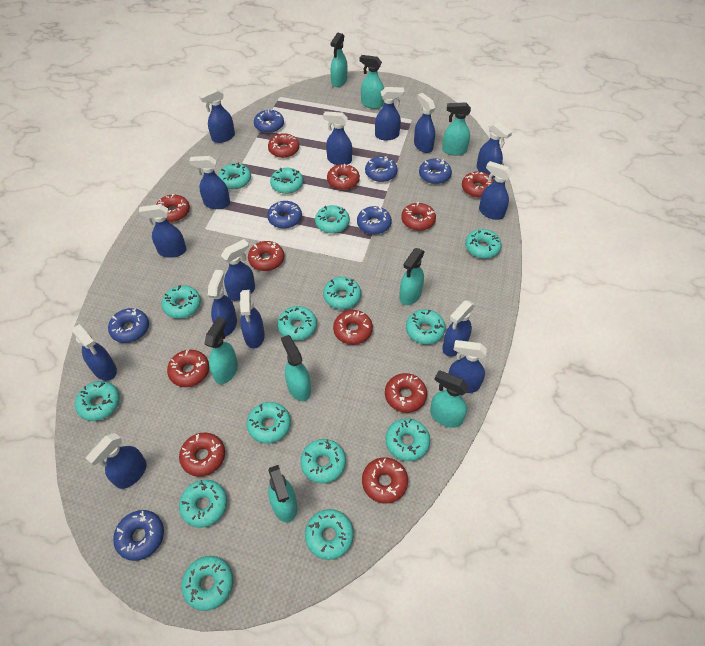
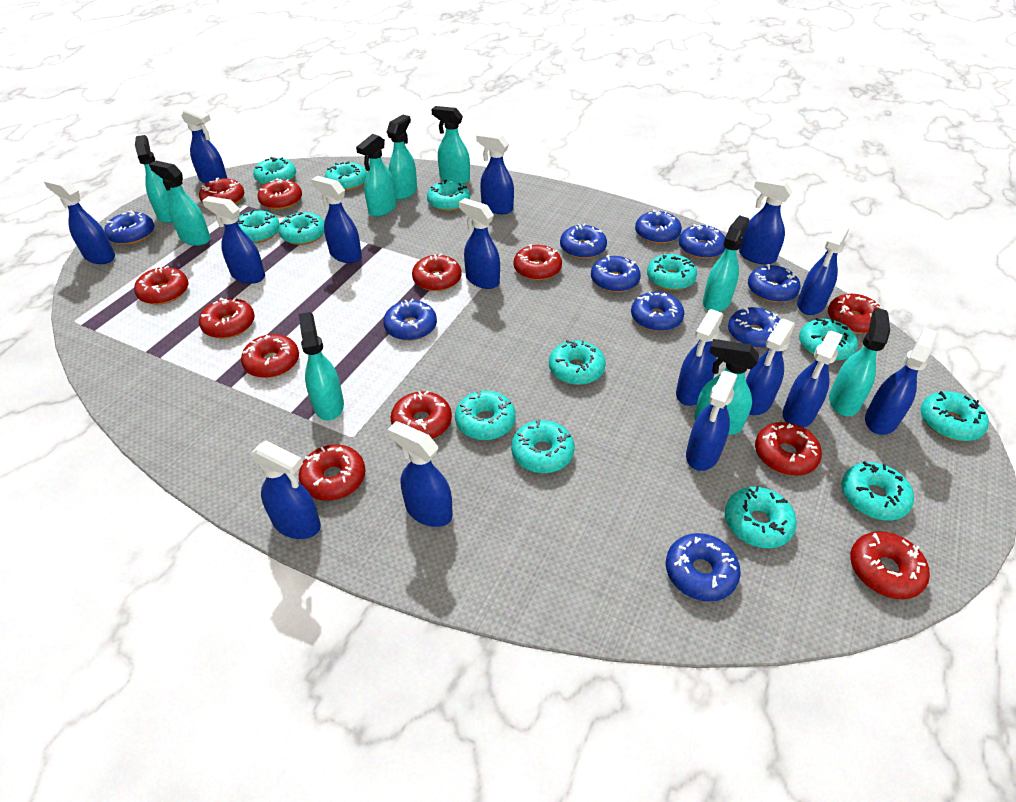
blue donut: [108,308,149,343] [113,510,164,561] [254,109,284,133] [267,201,302,229] [357,206,392,234] [365,156,398,182] [419,159,452,184] = 7 -> [104,210,154,245] [383,299,437,341] [560,223,607,259] [591,255,641,292] [631,292,684,332] [635,209,682,244] [666,533,741,602] [679,224,726,259] [728,307,780,349] [748,264,800,303] = 10
red donut: [156,194,190,222] [167,350,209,387] [179,433,225,477] [248,241,284,271] [268,133,299,158] [327,164,360,190] [333,310,373,345] [362,457,408,504] [385,373,427,413] [401,202,436,231] [462,171,494,198] = 11 -> [134,266,188,305] [199,178,244,204] [199,297,255,339] [241,334,299,378] [257,178,302,210] [299,444,365,501] [391,390,452,439] [412,254,461,291] [514,244,562,280] [755,422,822,476] [828,294,882,334] [850,531,930,599] = 12
turquoise donut: [75,381,120,421] [162,285,201,319] [179,480,227,528] [181,556,233,611] [218,163,251,189] [247,402,291,444] [270,168,303,194] [277,306,317,341] [300,439,346,484] [305,509,354,560] [315,205,350,233] [323,277,361,309] [386,418,430,461] [406,309,445,344] [465,229,502,259] = 15 -> [237,210,280,243] [253,157,296,185] [279,212,324,245] [325,161,367,191] [427,180,470,211] [455,390,516,440] [511,419,575,473] [549,340,605,385] [647,254,697,290] [725,486,797,548] [799,318,858,361] [841,461,914,521] [921,391,989,441] = 13
turquoise spray bottle: [204,317,238,384] [268,465,297,523] [281,335,311,401] [331,33,347,87] [360,55,384,109] [399,248,425,305] [430,370,469,428] [442,102,471,156] = 8 -> [135,135,172,223] [149,161,210,246] [299,312,344,421] [356,134,396,217] [387,115,417,200] [431,106,470,184] [694,339,759,435] [703,215,749,312] [829,308,890,416] = 9

